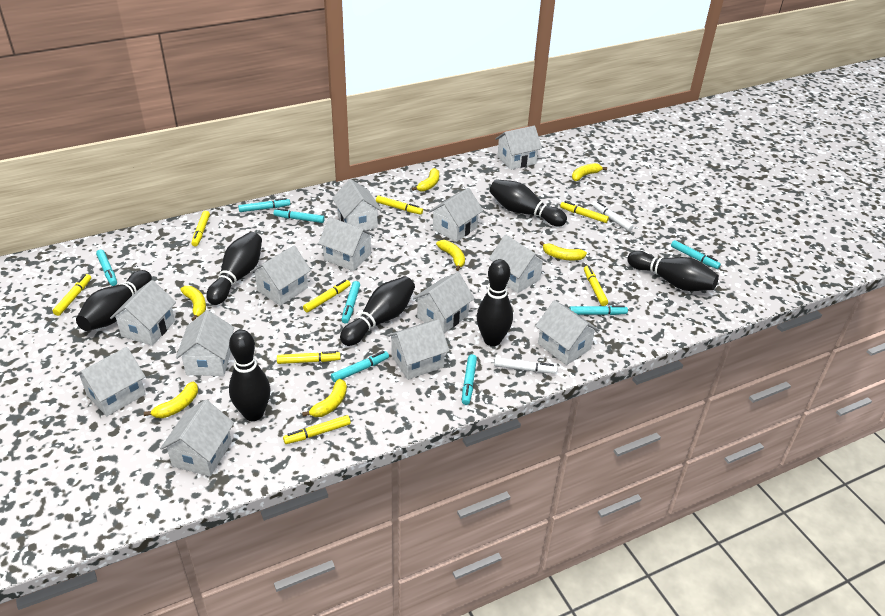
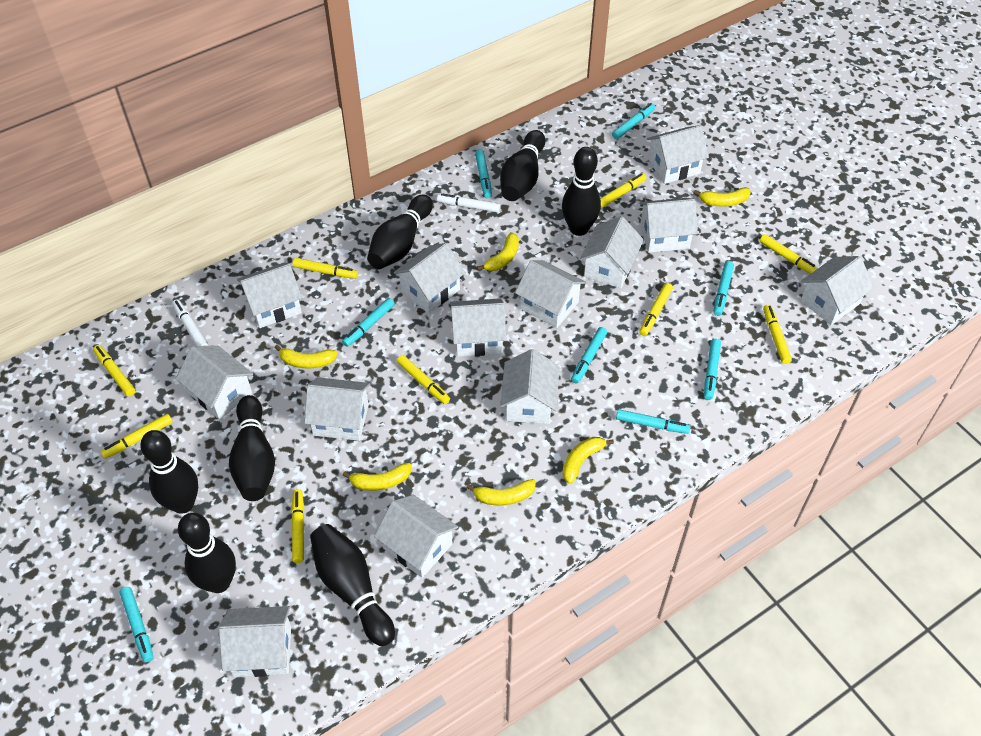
yellow banana: [144,382,198,418] [180,286,206,321] [302,379,347,417] [412,168,439,192] [436,240,465,271] [540,241,587,260] [572,163,607,181] = 7 -> [275,345,338,368] [342,463,411,491] [467,479,536,506] [477,232,519,271] [563,437,614,484] [694,187,751,207] = 6
yellow marker: [53,274,91,316] [191,211,210,247] [277,351,341,364] [283,415,351,444] [303,280,351,312] [376,196,423,215] [560,201,609,223] [584,266,608,306] = 8 -> [93,345,135,396] [100,414,173,459] [291,489,304,563] [293,258,358,279] [397,355,450,404] [600,173,646,209] [639,283,673,336] [760,234,818,274] [763,304,792,364] = 9

